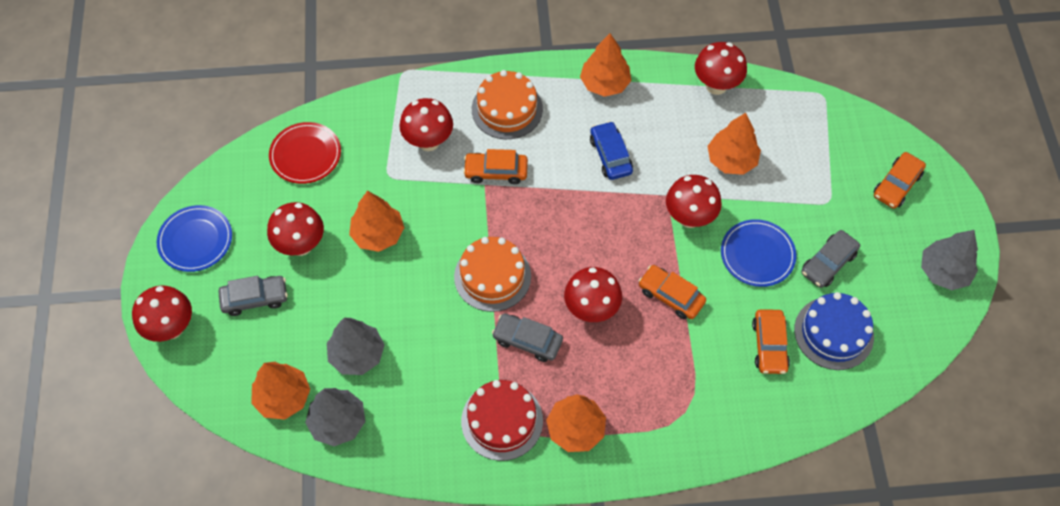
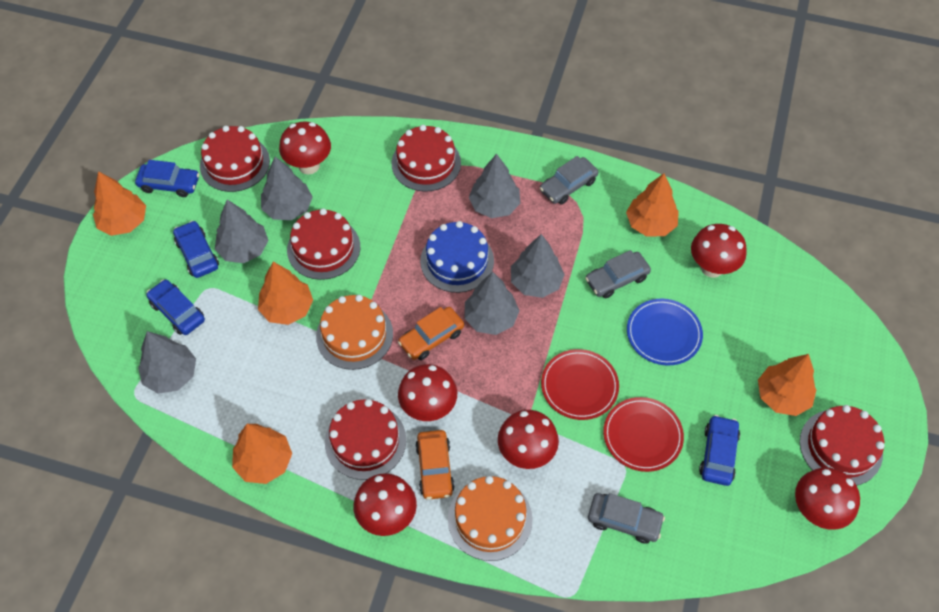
blue car: [590,121,633,180] = 1 -> [135,160,199,197] [146,280,205,335] [173,221,219,278] [699,415,740,486] = 4
blue plate: [157,205,232,272] [721,219,796,287] = 2 -> [627,299,703,365] = 1
grey tree: [305,388,365,446] [327,318,385,375] [921,230,978,290] = 3 -> [138,331,196,394] [215,200,268,263] [261,157,313,220] [465,272,520,335] [469,154,520,218] [511,234,565,298] = 6
orange car: [463,149,528,184] [639,265,706,319] [752,309,790,374] [874,152,926,209] = 4 -> [398,307,464,360] [415,430,455,500] = 2
red cake: [461,380,543,461] = 1 -> [200,126,270,192] [287,208,360,280] [325,399,406,480] [392,125,461,192] [800,405,884,485] = 5
red plate: [269,122,341,184] = 1 -> [541,349,619,420] [603,397,684,472] = 2

